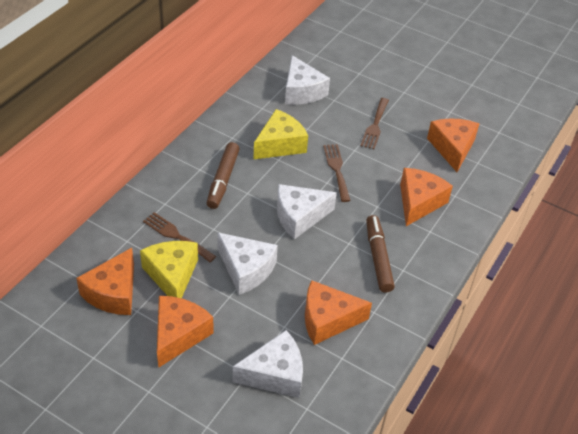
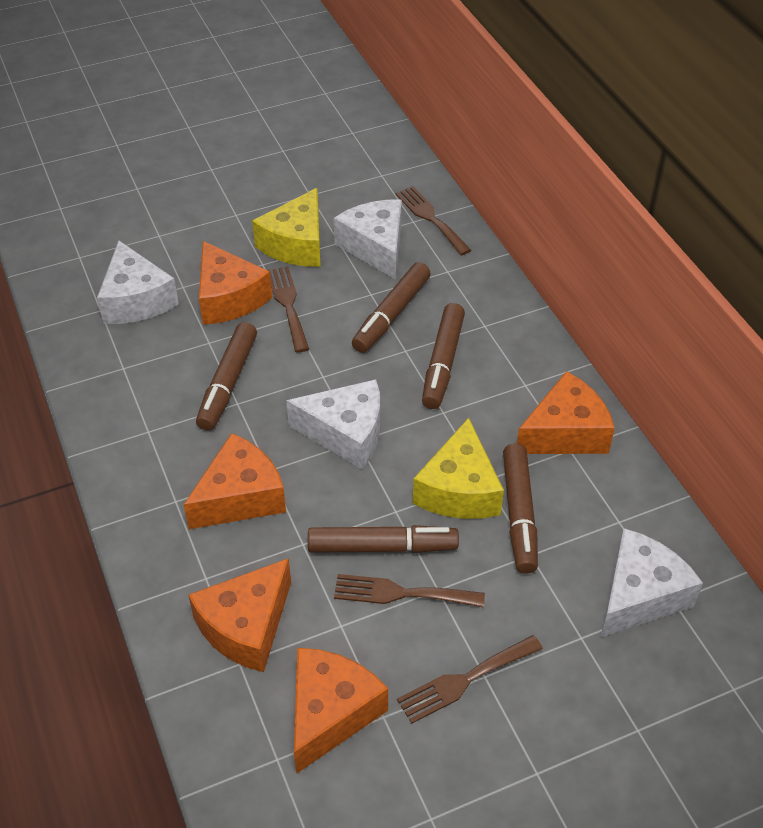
brown fork: [143,212,216,262] [323,144,351,202] [360,98,389,149] = 3 -> [268,266,309,353] [334,574,485,608] [395,186,471,255] [397,635,543,724] = 4
brown marker: [207,142,240,209] [366,215,395,293] = 2 -> [196,322,257,431] [308,525,459,553] [352,262,431,353] [422,303,465,409] [503,443,538,574] = 5

